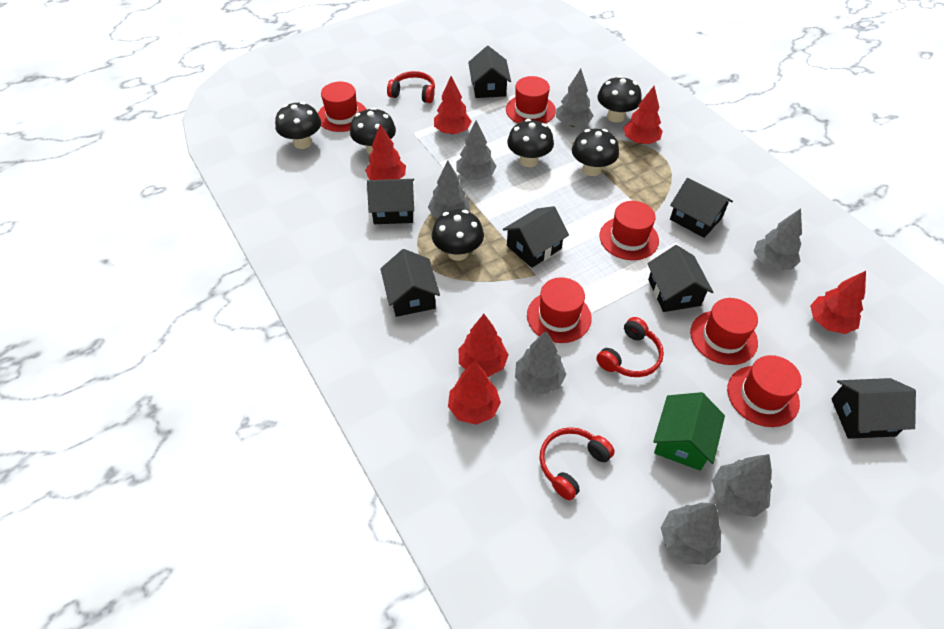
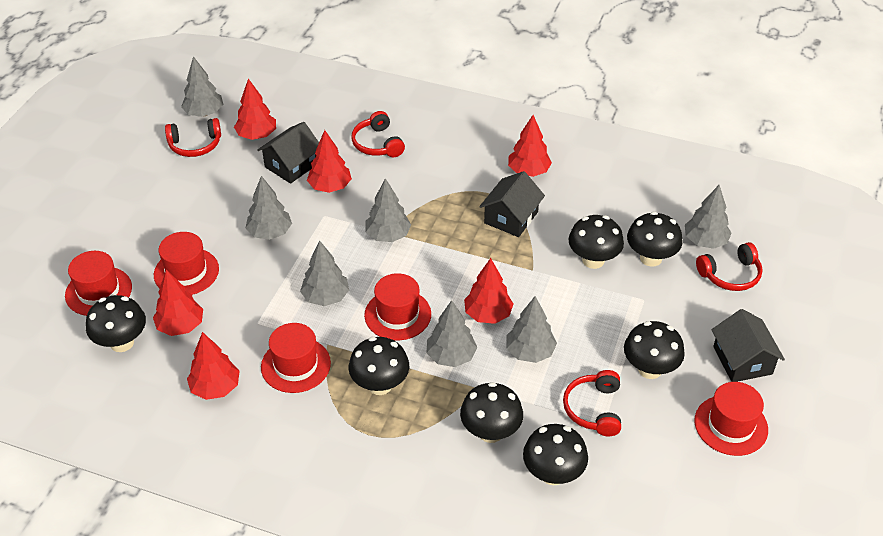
black house: [367,179,414,224] [380,249,440,317] [468,46,511,98] [503,206,569,268] [647,245,713,312] [670,178,733,238] [831,378,916,439] = 7 -> [257,122,319,184] [479,171,545,237] [712,309,785,382] = 3
black mushroom: [275,102,321,149] [350,107,396,154] [432,210,484,261] [507,119,554,167] [572,129,619,176] [597,76,642,122] = 6 -> [86,295,146,352] [349,337,409,395] [460,382,523,443] [523,424,588,485] [568,215,624,269] [624,321,685,379] [627,212,683,267] = 7
green house: [653,392,725,471] = 1 -> none = 0
red hat: [318,82,367,132] [506,76,556,124] [527,277,592,343] [599,201,659,260] [690,298,758,365] [727,355,802,427] = 6 -> [65,251,132,316] [154,232,219,295] [261,323,331,393] [364,273,431,340] [694,382,768,456] = 5
red headphones: [387,71,435,103] [540,427,615,500] [596,317,664,377] = 3 -> [165,118,221,157] [351,111,405,157] [563,370,621,436] [696,242,763,291] = 4

